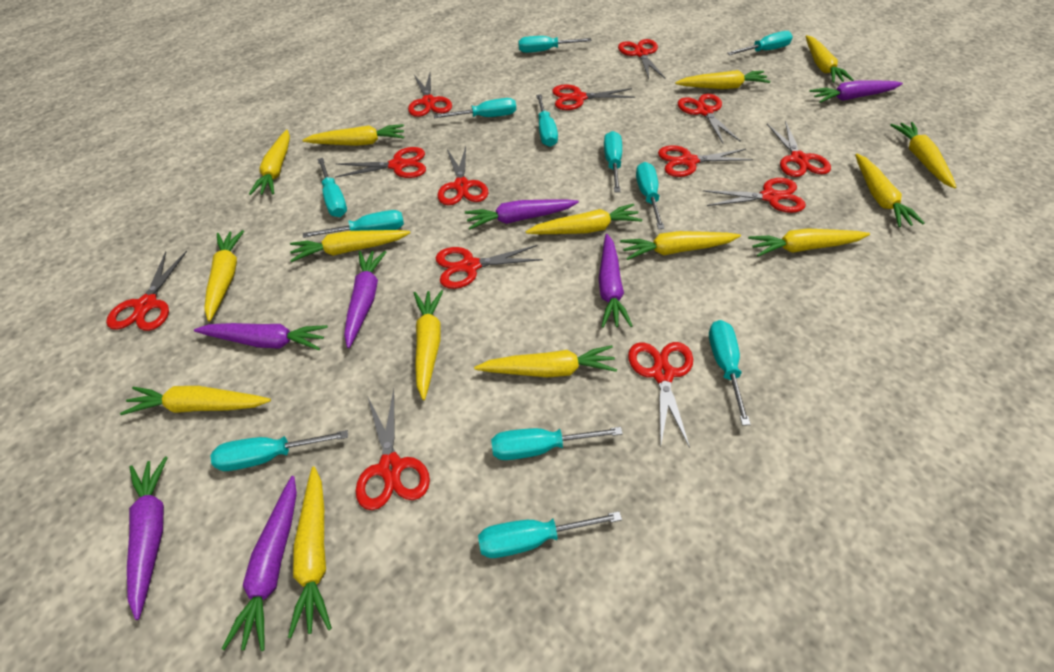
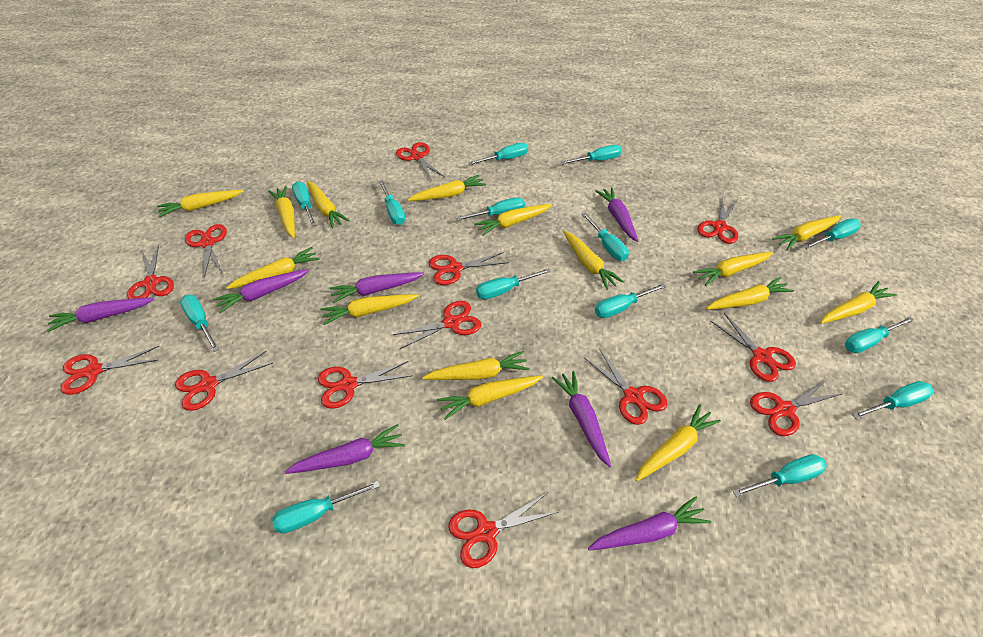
turquoise screwdriver: [210,430,348,471] [303,210,404,238] [317,158,347,217] [434,98,516,118] [478,511,622,558] [491,427,623,460] [518,36,592,53] [536,94,558,147] [604,131,622,192] [636,162,665,229] [709,320,751,426] [727,31,793,55] = 12 -> [180,295,219,352] [272,481,380,533] [292,181,316,226] [379,180,405,225] [456,197,525,221] [468,143,528,165] [476,268,551,299] [561,145,622,164] [582,213,629,261] [595,283,666,318] [733,454,827,497] [803,218,861,249] [845,317,914,353] [852,381,933,419] = 14

